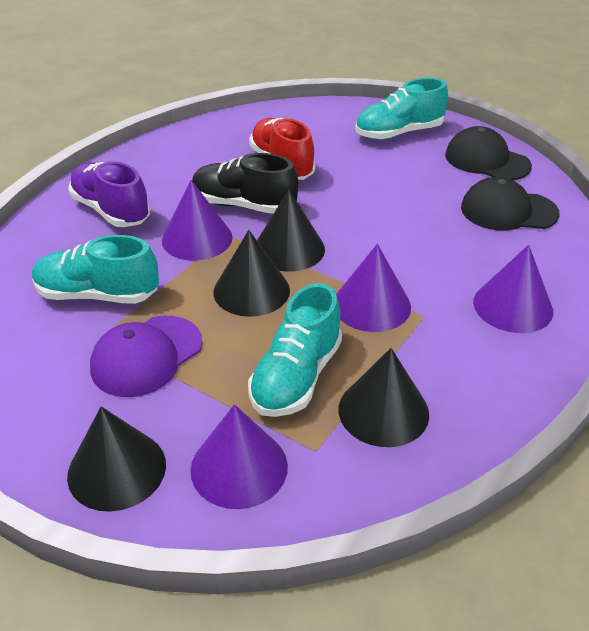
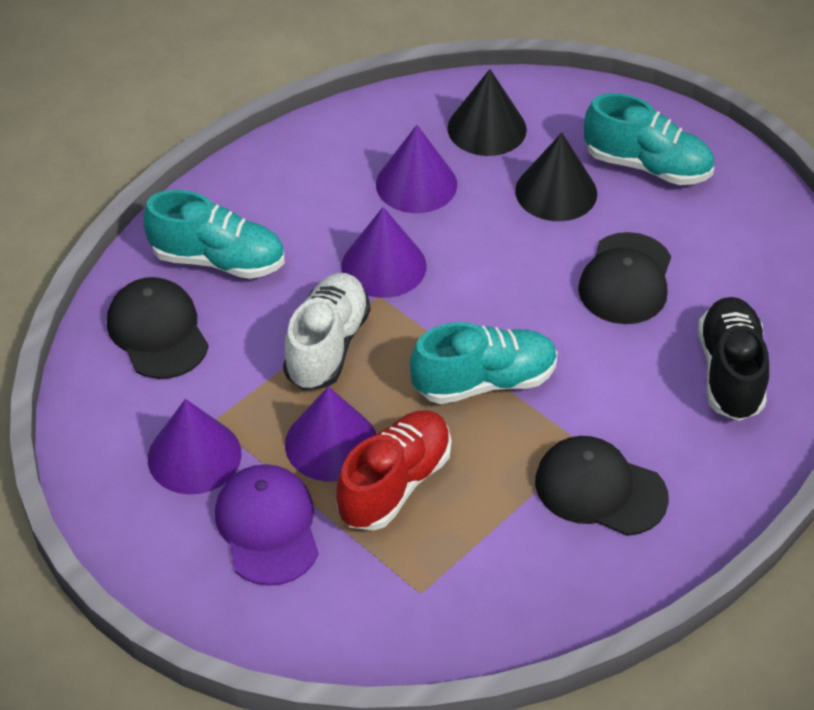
black cap: [445,126,532,180] [461,177,559,231] = 2 -> [107,277,209,379] [535,436,669,536] [578,232,671,324] = 3
black cone: [67,406,166,512] [213,230,290,317] [257,190,325,272] [339,348,429,447] = 4 -> [447,69,527,156] [515,133,597,221] = 2
purple shoe: [68,161,150,227] = 1 -> none = 0
white shoe: none = 0 -> [283,273,370,390] = 1

